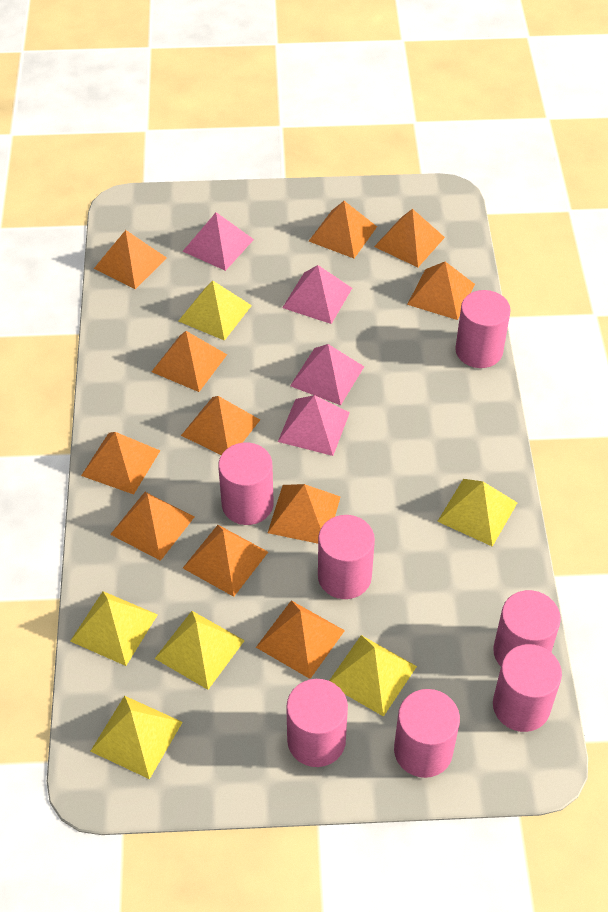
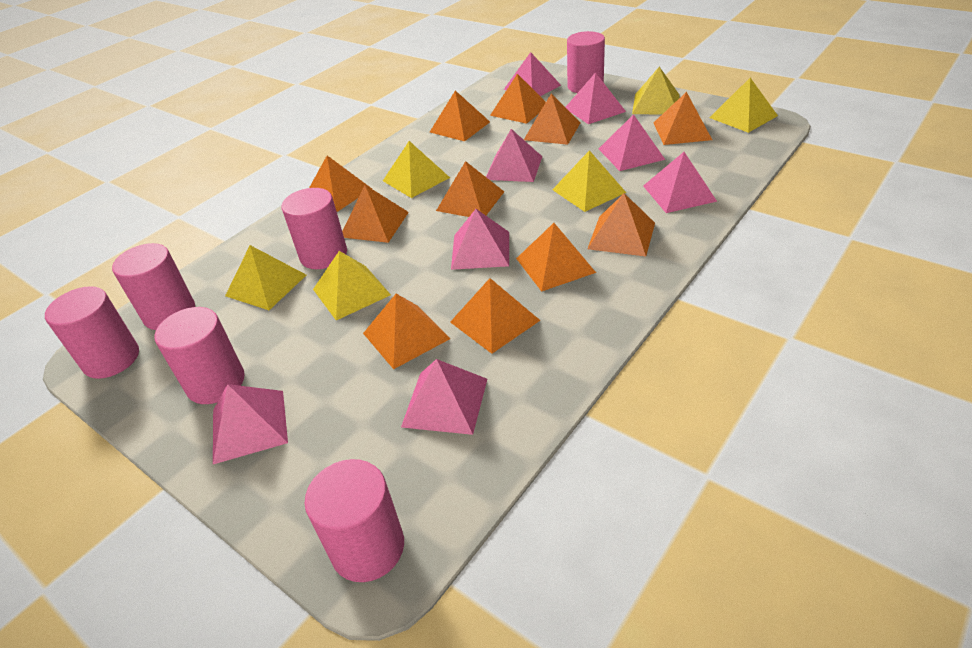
pink cylinder: [218,443,274,525] [286,679,348,767] [318,515,375,599] [394,689,460,778] [455,290,511,368] [493,590,561,666] [493,644,562,732] = 7 -> [45,286,139,379] [112,243,195,330] [155,307,245,404] [282,188,347,269] [304,459,404,582] [567,31,605,93] = 6
pink pyramid: [183,212,254,271] [278,395,350,456] [282,265,352,324] [290,344,364,405] = 4 -> [213,384,288,464] [401,359,487,435] [451,209,509,270] [486,129,542,182] [504,52,561,96] [565,72,626,124] [599,114,665,171] [643,152,717,213] = 8

